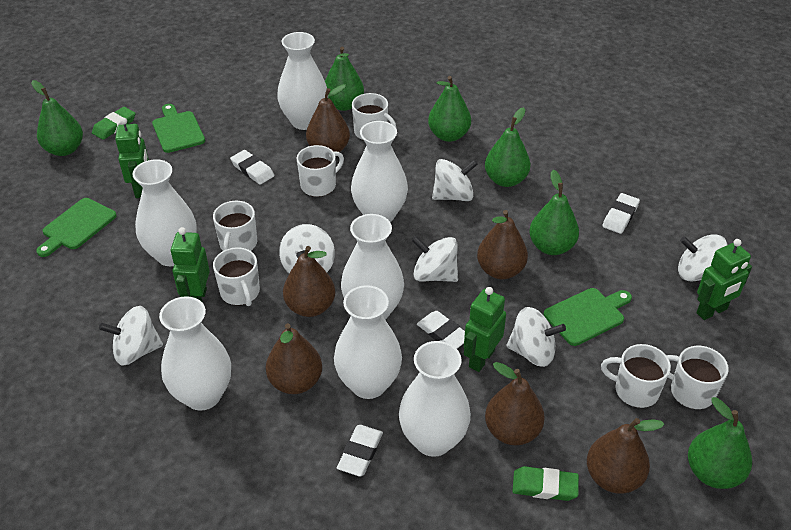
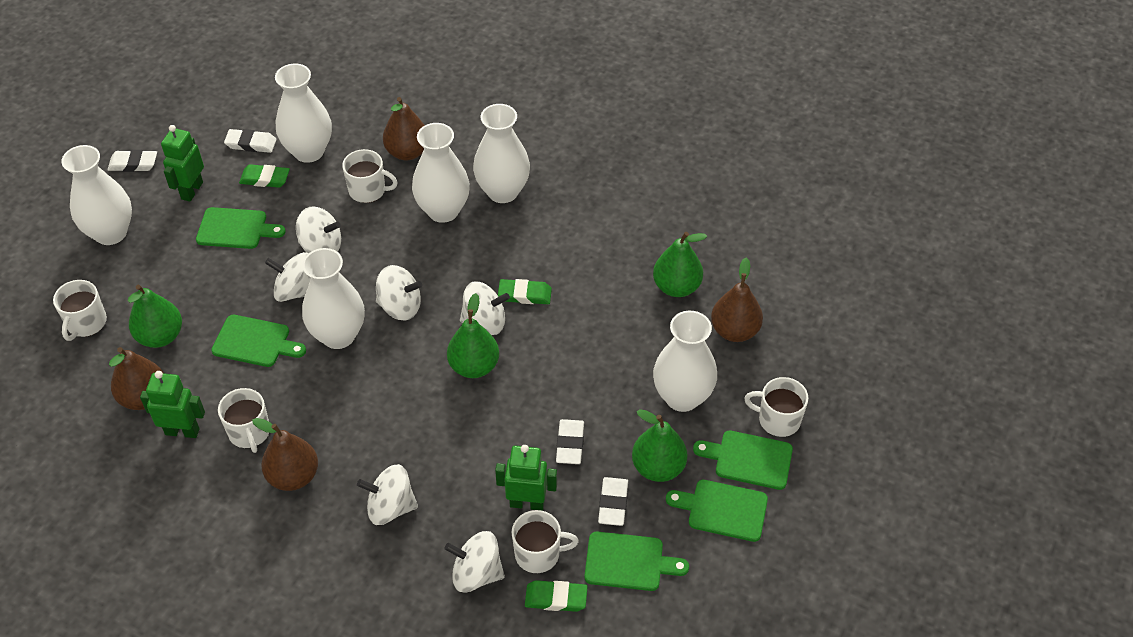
brown pear: [266,323,322,394] [283,246,335,317] [306,84,350,152] [477,210,528,279] [485,362,545,445] [587,418,664,493] = 6 -> [109,347,163,410] [252,418,318,491] [383,97,425,160] [711,257,763,342] = 4
green cutting board: [36,198,117,257] [152,104,205,153] [544,288,632,346] = 3 -> [196,207,285,249] [211,315,306,367] [584,532,689,591] [666,480,768,542] [693,431,793,490] = 5
green eraser: [92,107,136,140] [512,466,579,501] = 2 -> [239,164,290,188] [498,279,552,304] [525,580,588,612] = 3
green pear: [31,80,83,156] [325,46,364,111] [428,76,471,142] [485,107,531,187] [529,170,579,255] [688,397,752,489] = 6 -> [128,285,182,348] [447,293,499,378] [632,409,688,482] [653,232,707,297] = 4
green robot: [115,118,149,198] [171,227,210,303] [464,287,506,372] [697,239,752,320] = 4 -> [140,371,205,438] [161,125,204,202] [495,445,557,511] = 3
white mug: [213,201,257,251] [213,247,260,306] [297,145,344,197] [352,93,396,140] [601,344,671,408] [666,346,729,409] = 6 -> [53,280,107,341] [218,388,269,453] [342,149,398,203] [512,510,579,573] [744,377,808,437] = 5
white vase: [132,159,197,266] [159,296,231,411] [277,32,327,130] [334,285,402,399] [341,214,404,320] [351,121,408,222] [399,341,471,457] = 7 -> [61,145,132,245] [275,64,332,163] [302,248,365,349] [412,123,470,223] [473,104,530,203] [653,311,717,412] = 6

